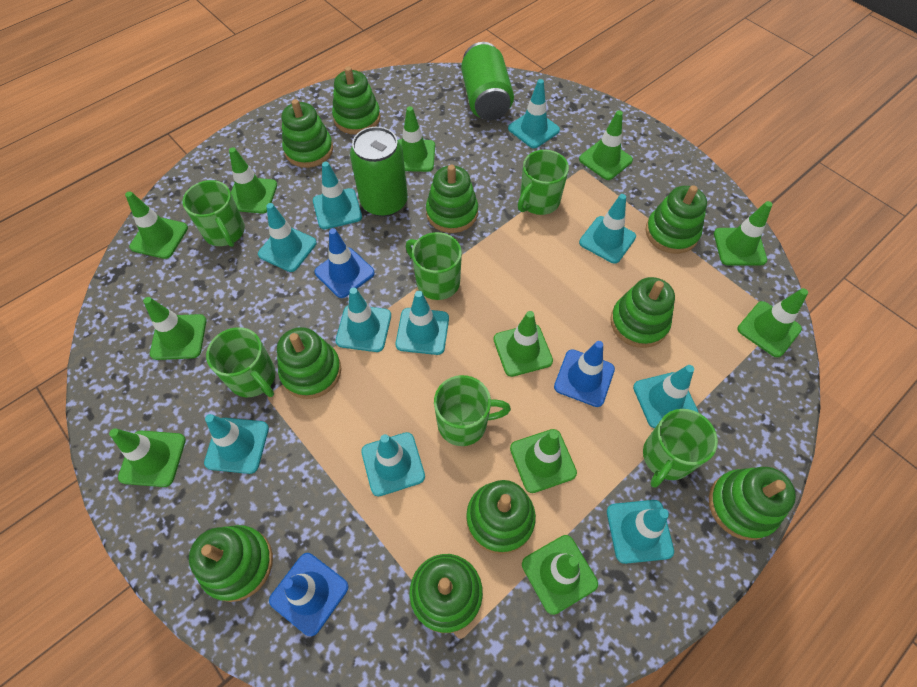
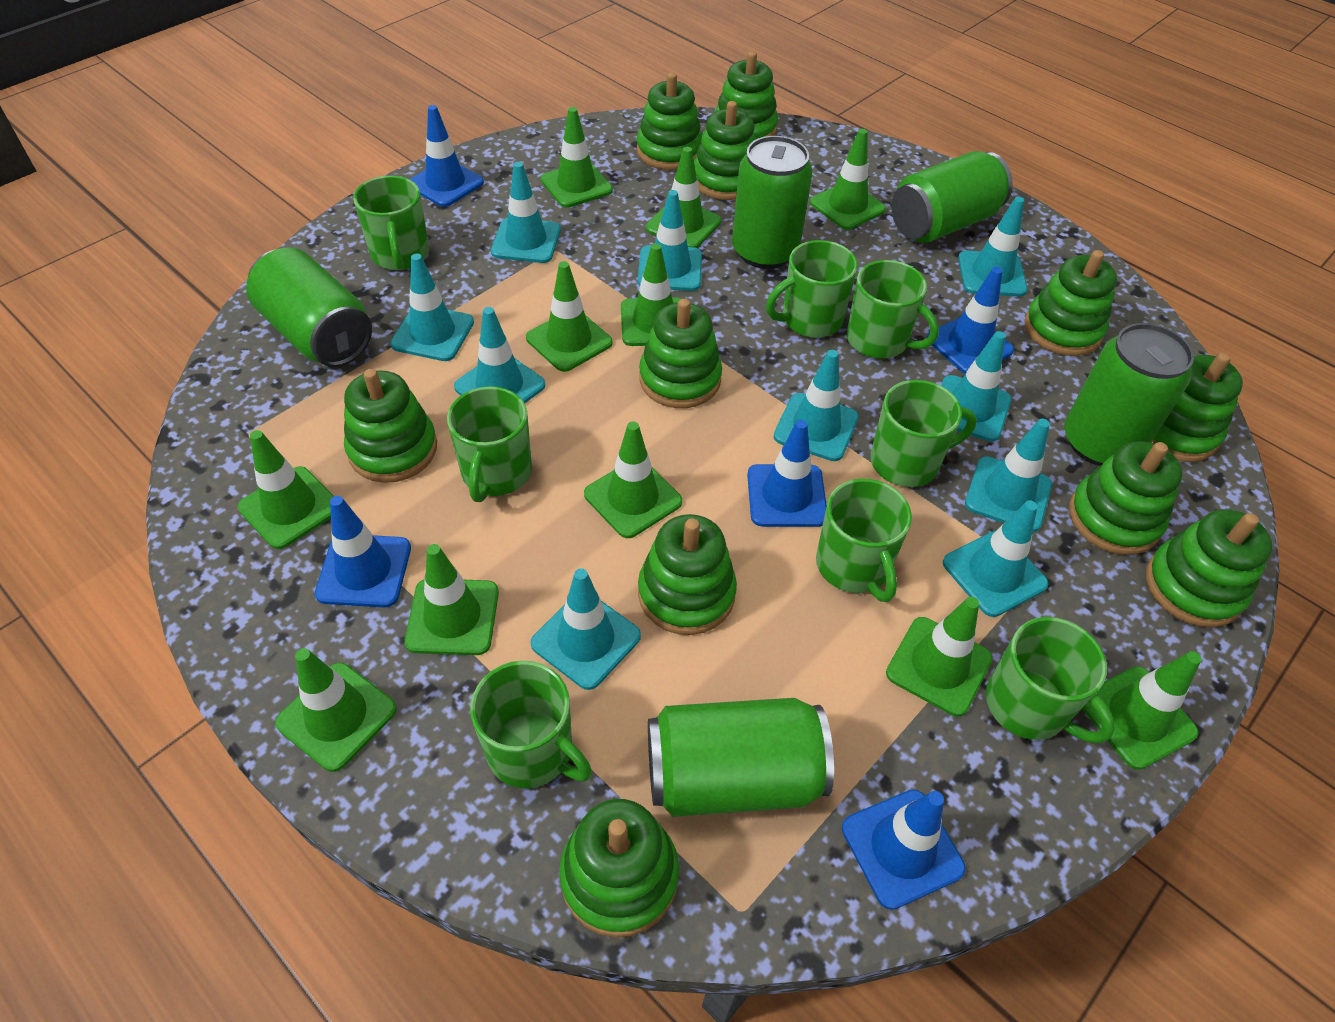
blue traffic cone: [269,553,348,636] [315,228,375,298] [554,341,615,407] = 3 -> [315,496,411,607] [410,105,484,207] [747,420,827,527] [842,790,966,910] [927,267,1014,374] = 5
green can: [350,127,408,217] [461,42,514,120] = 2 -> [246,248,372,367] [648,698,834,817] [732,136,813,269] [891,151,1013,243] [1064,323,1194,466] = 5
green mug: [183,180,245,247] [206,327,276,397] [406,232,462,300] [434,375,511,446] [518,150,569,215] [643,409,718,488] = 6 -> [353,176,429,270] [447,386,532,502] [470,660,592,788] [766,240,858,338] [816,479,912,602] [847,260,939,359] [870,380,977,487] [986,617,1115,743] = 8
green stacking toy: [189,525,273,602] [277,327,341,399] [282,99,333,168] [332,66,381,135] [409,554,483,633] [426,165,478,233] [466,480,536,554] [610,277,675,348] [645,185,707,254] [709,467,796,541] = 10 -> [344,369,437,483] [559,799,679,938] [637,72,702,170] [638,514,737,635] [639,299,722,408] [694,101,756,200] [715,51,778,139] [1024,250,1117,356] [1069,441,1182,555] [1146,509,1272,627] [1151,352,1243,462] = 11

